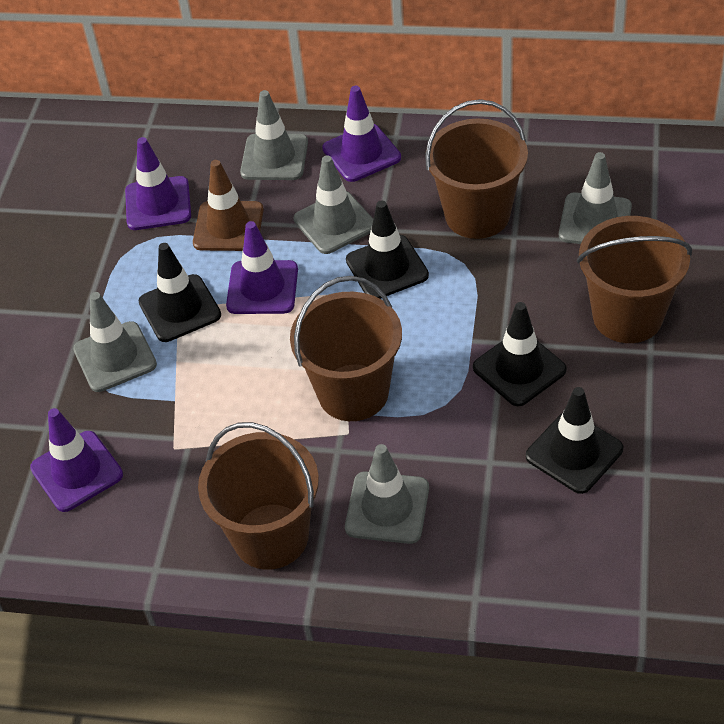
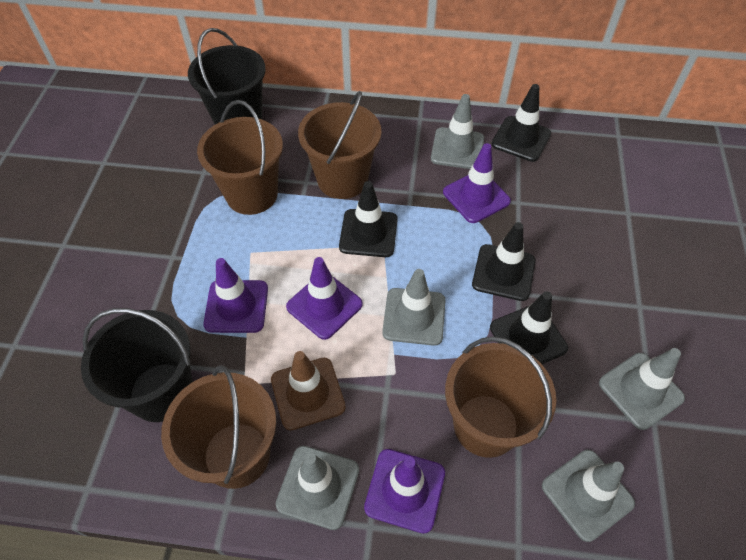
black bucket: none = 0 -> [81,308,193,422] [188,28,266,124] = 2

